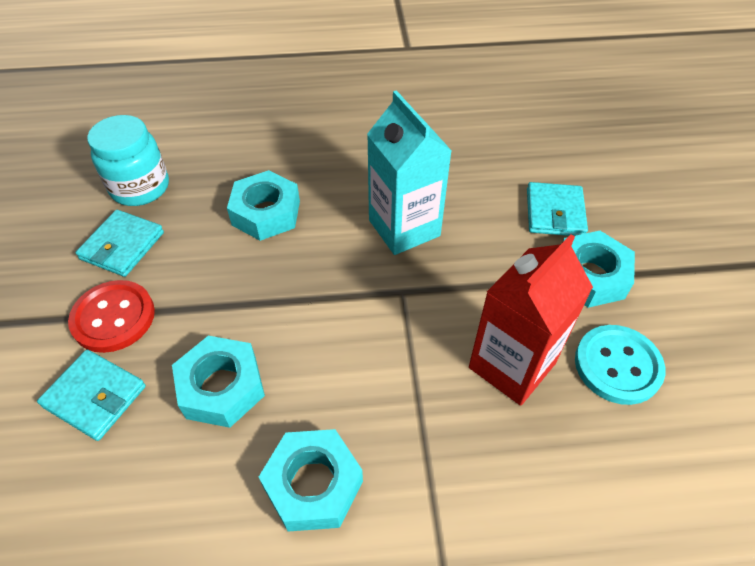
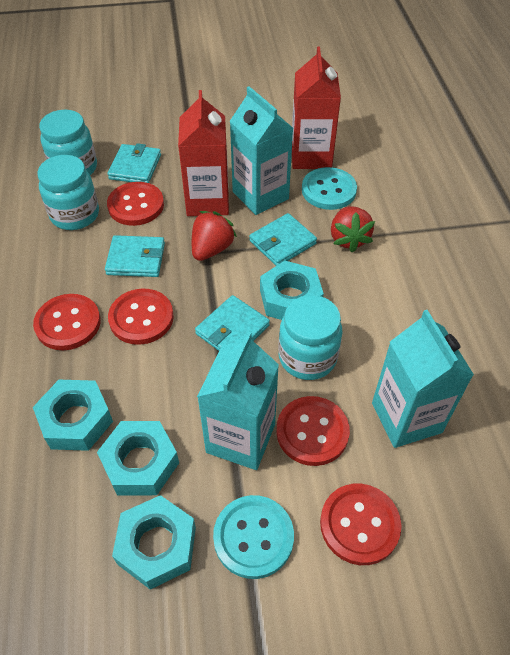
red button: [68,280,155,353] = 1 -> [33,294,101,350] [107,182,164,226] [108,289,174,345] [276,396,350,466] [320,484,402,565] = 5
red carton: [469,234,593,406] = 1 -> [178,90,229,216] [292,47,341,169] = 2
red strawberry: none = 0 -> [192,211,237,261] [331,206,375,253] = 2
turquoise button: [575,325,665,405] = 1 -> [213,495,294,579] [302,167,357,210] = 2
turquoise carton: [367,90,452,255] = 1 -> [197,332,279,470] [230,86,293,215] [372,310,474,448] = 3
turquoise jar: [87,115,169,206] = 1 -> [37,155,99,230] [39,110,97,175] [278,295,342,380] = 3
turquoise wallet: [37,349,146,441] [75,210,164,277] [527,182,588,236] = 3 -> [105,235,165,277] [108,143,161,183] [195,295,270,351] [249,213,317,266] = 4

